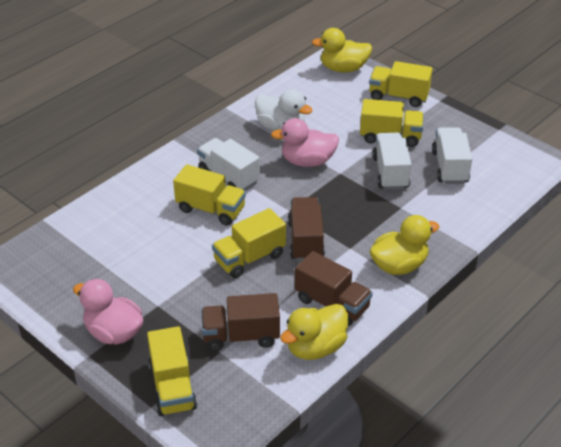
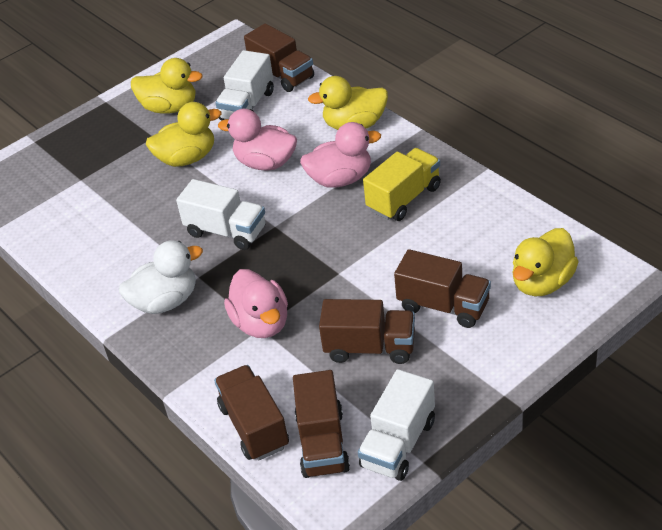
brown truck: [201,293,280,351] [288,197,325,261] [295,251,373,326] = 3 -> [214,365,289,460] [244,23,314,92] [293,370,350,478] [319,299,415,364] [394,249,491,328] = 5
pink duck: [73,279,143,345] [271,118,339,167] = 2 -> [218,109,297,171] [224,269,288,338] [300,122,381,188] = 3
yellow duck: [280,304,348,360] [312,28,372,73] [370,215,439,275] = 3 -> [131,58,203,114] [146,102,221,167] [308,76,388,130] [513,228,579,296] = 4
yellow truck: [147,326,197,416] [173,164,246,226] [212,208,286,278] [360,99,424,147] [369,61,433,107] = 5 -> [363,148,441,221] = 1

